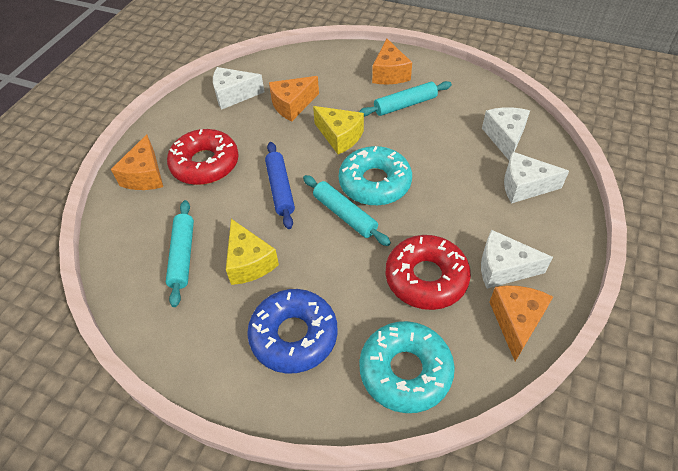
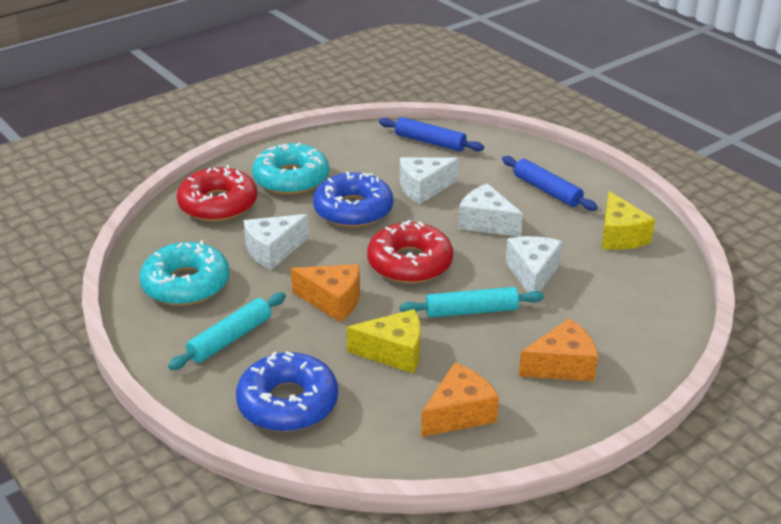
blue donut: [247,289,337,374] = 1 -> [236,352,338,432] [313,172,393,227] = 2
blue rolling pin: [265,142,295,229] = 1 -> [379,117,484,152] [502,156,598,211] = 2
orange cheese: [111,135,163,190] [269,76,319,121] [372,39,412,84] [490,285,553,361] = 4 -> [291,264,360,322] [421,363,499,437] [519,318,598,381] = 3
turquoise rolling pin: [166,200,194,307] [303,175,391,246] [359,81,452,116] = 3 -> [168,292,286,370] [400,287,544,318] = 2

